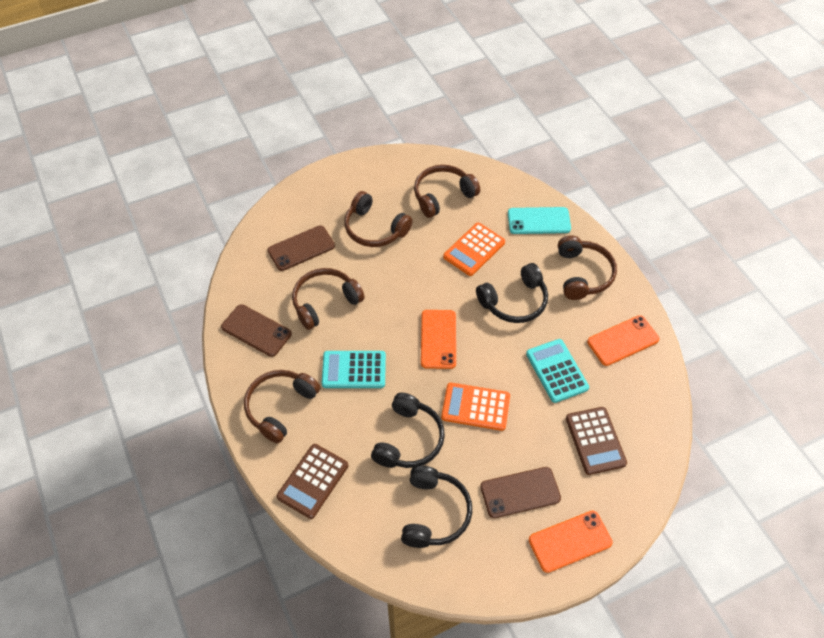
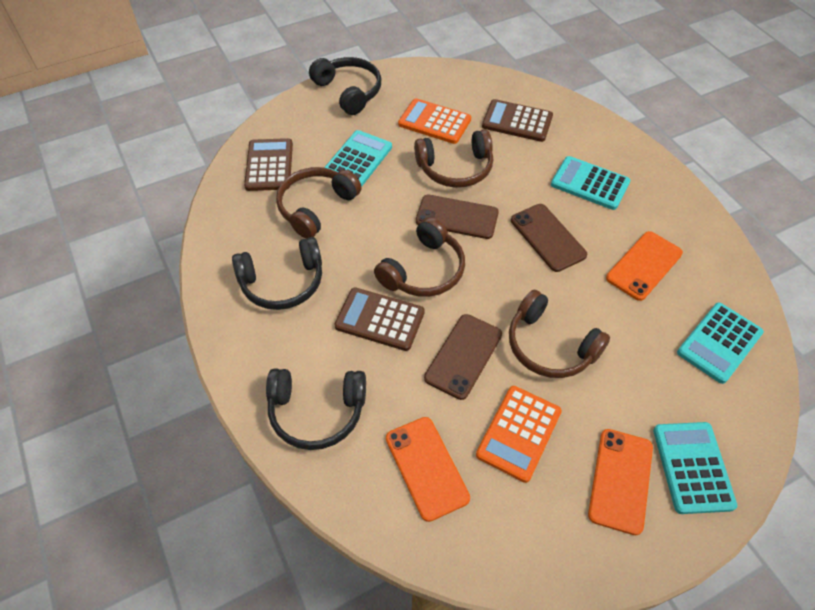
brown calculator: [276,444,348,519] [566,407,627,475] = 2 -> [244,138,293,191] [334,288,425,351] [482,99,553,142] = 3
brown headphones: [244,370,320,443] [292,268,365,330] [344,191,413,247] [414,165,480,218] [558,235,617,300] = 5 -> [276,167,362,239] [374,217,465,297] [414,129,493,188] [509,290,610,378] = 4
turquoise calculator: [322,351,386,388] [526,339,589,403] = 2 -> [324,130,392,187] [551,156,630,210] [653,422,737,514] [677,302,764,384] = 4
turquoise phone: [508,207,571,234] = 1 -> none = 0

